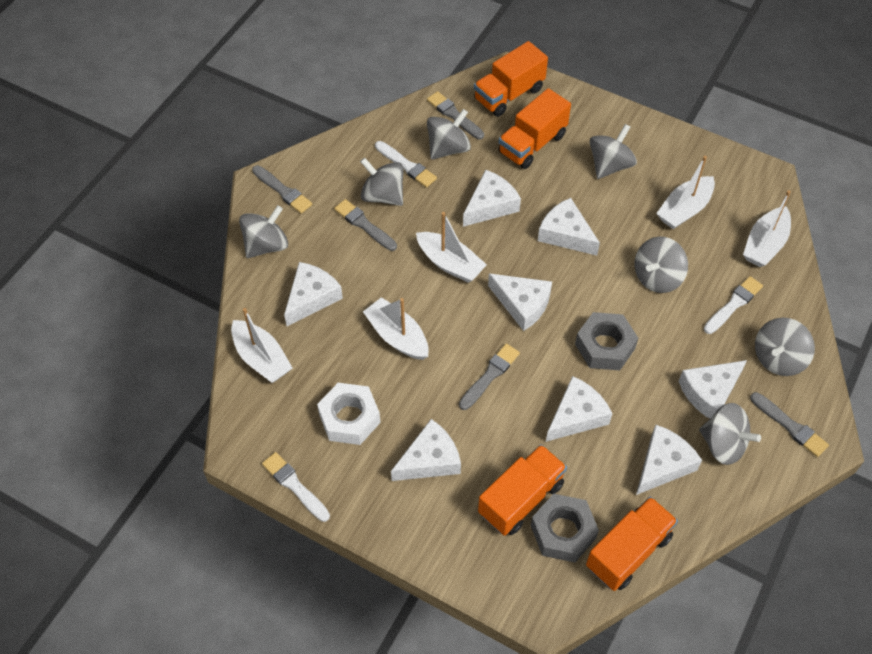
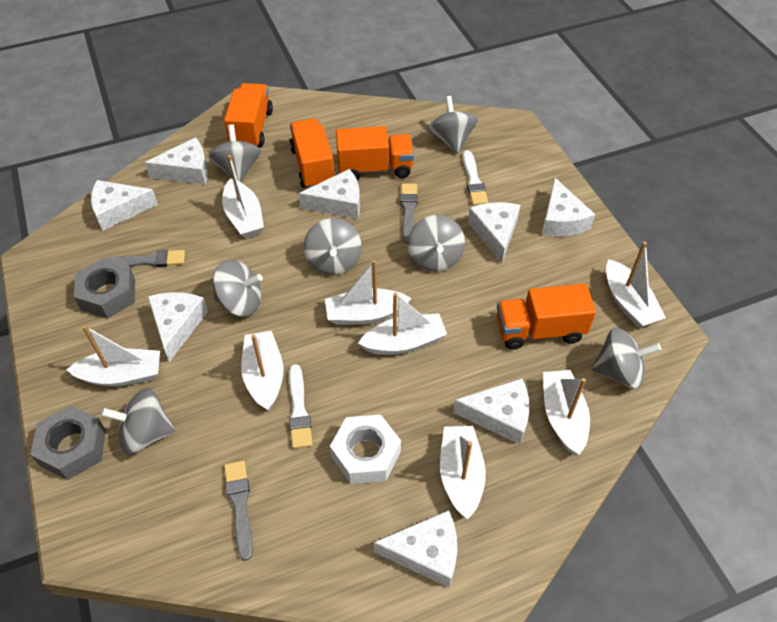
grey brush: [252,165,312,214] [334,199,397,251] [427,91,484,139] [459,343,520,410] [750,392,829,457] = 5 -> [105,250,185,267] [224,460,253,561] [400,183,418,244] = 3
white boat: [231,308,293,383] [363,297,429,360] [416,212,487,283] [656,156,715,229] [743,190,791,267] = 5 -> [66,325,160,386] [222,155,264,238] [241,331,283,411] [325,260,412,325] [358,293,447,355] [440,426,486,520] [543,370,590,455] [606,242,666,328] = 8
white brush: [262,452,330,522] [375,141,437,188] [704,276,763,334] = 3 -> [289,364,313,449] [463,150,488,206] = 2

